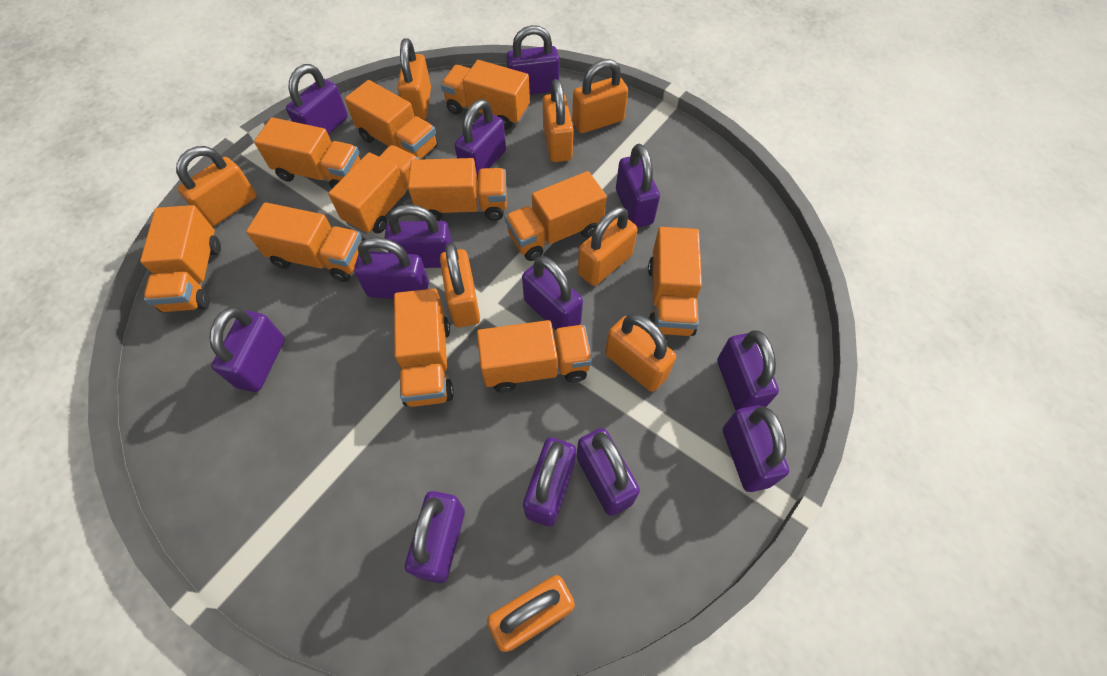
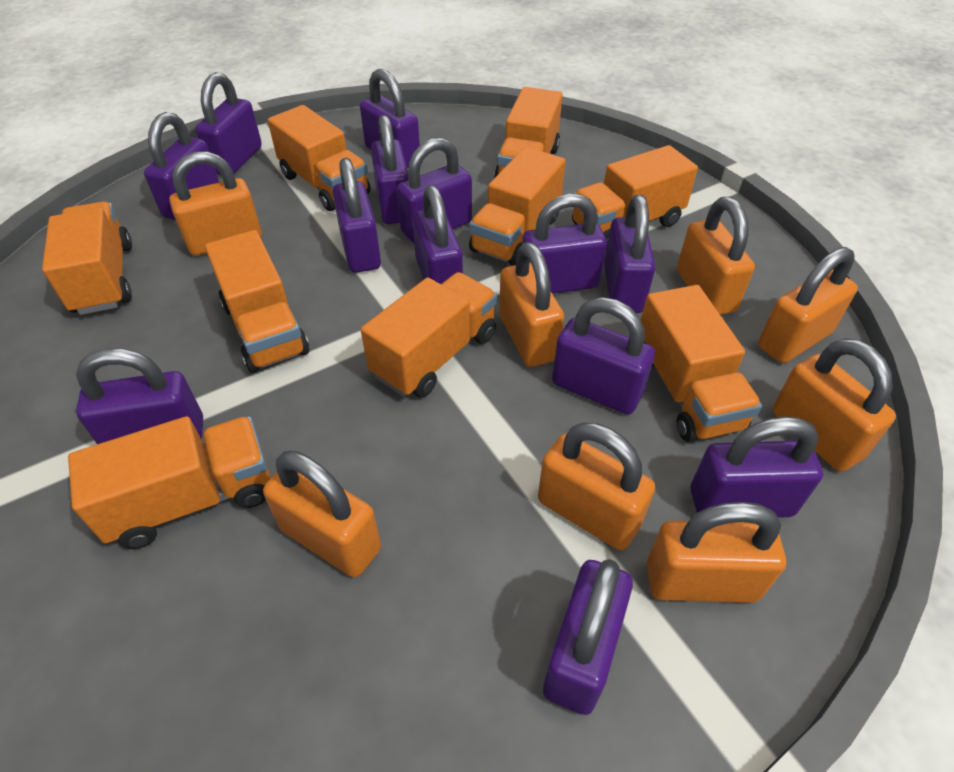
orange truck: [140,205,221,312] [246,202,362,282] [254,117,360,188] [328,145,419,234] [345,80,438,160] [394,288,454,407] [408,158,507,221] [441,60,530,130] [477,320,592,393] [505,171,607,261] [648,227,702,336] = 11 -> [42,201,132,315] [68,416,270,549] [205,230,309,373] [268,105,371,211] [361,272,497,398] [469,147,565,266] [494,87,563,178] [572,145,698,249] [641,285,762,442] = 9

